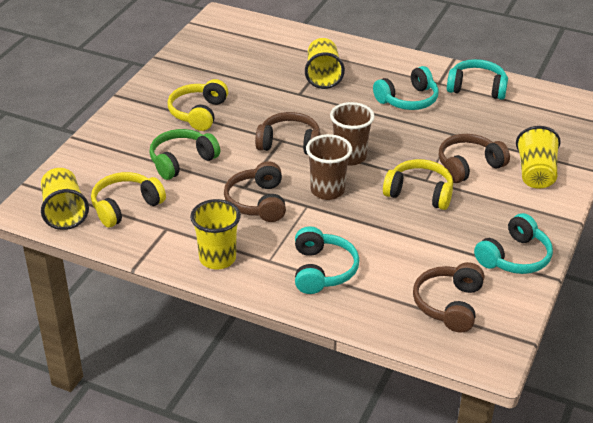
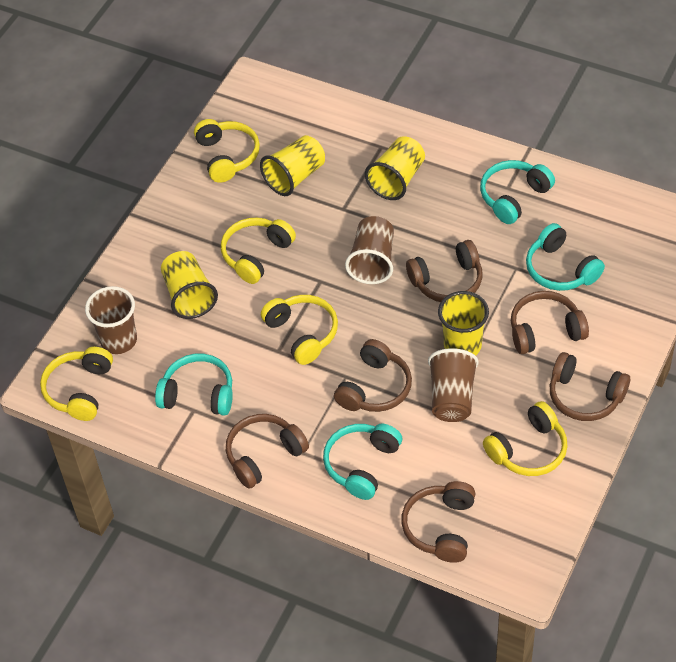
brown cup: [306,134,352,200] [330,102,375,165] = 2 -> [85,286,137,354] [345,216,394,284] [428,348,479,422] = 3
brown headphones: [224,161,286,222] [255,112,321,155] [413,262,484,333] [439,134,510,183] = 4 -> [226,414,309,489] [334,339,412,412] [401,481,475,563] [406,240,483,302] [511,291,589,354] [550,352,630,421] = 6
green headphones: [149,129,220,180] = 1 -> none = 0
yellow headphones: [91,172,166,227] [168,79,228,131] [383,159,453,210] = 3 -> [40,347,113,421] [194,119,260,183] [221,217,296,284] [261,295,338,365] [483,401,567,476] = 5

